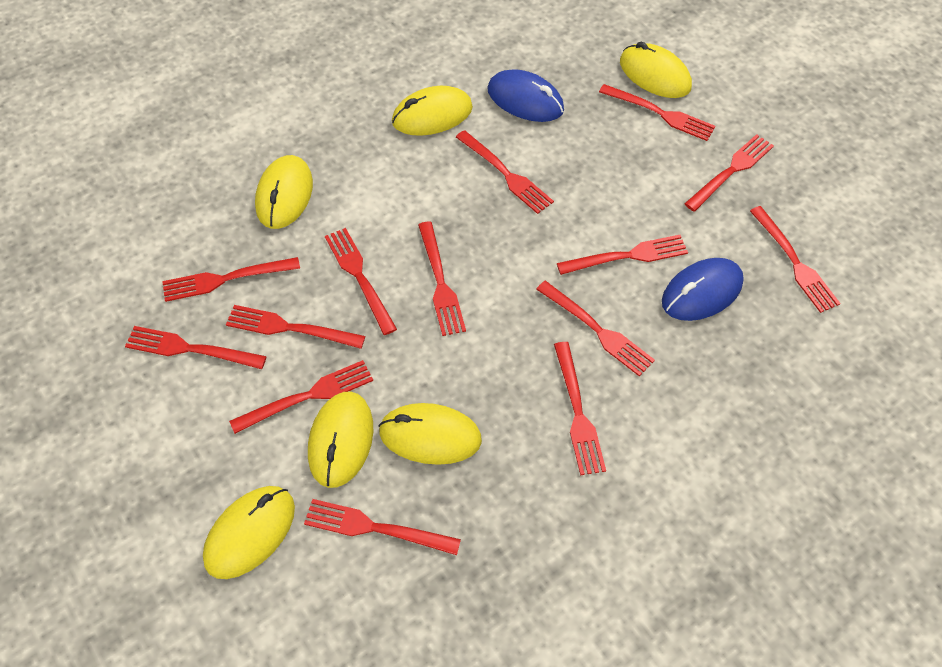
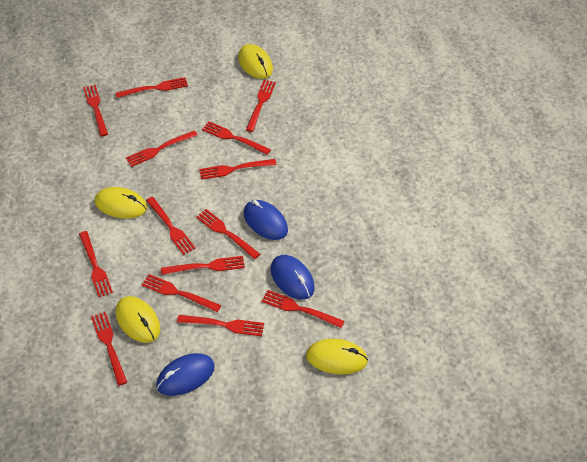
blue mouse: [487,69,564,122] [662,258,744,321] = 2 -> [156,353,215,396] [244,200,288,240] [271,255,315,300] = 3
yellow mouse: [203,486,295,579] [255,155,313,229] [308,392,373,488] [379,403,482,465] [392,86,473,136] [620,42,692,98] = 6 -> [95,187,147,219] [116,296,160,343] [238,44,273,79] [306,339,368,375] = 4

